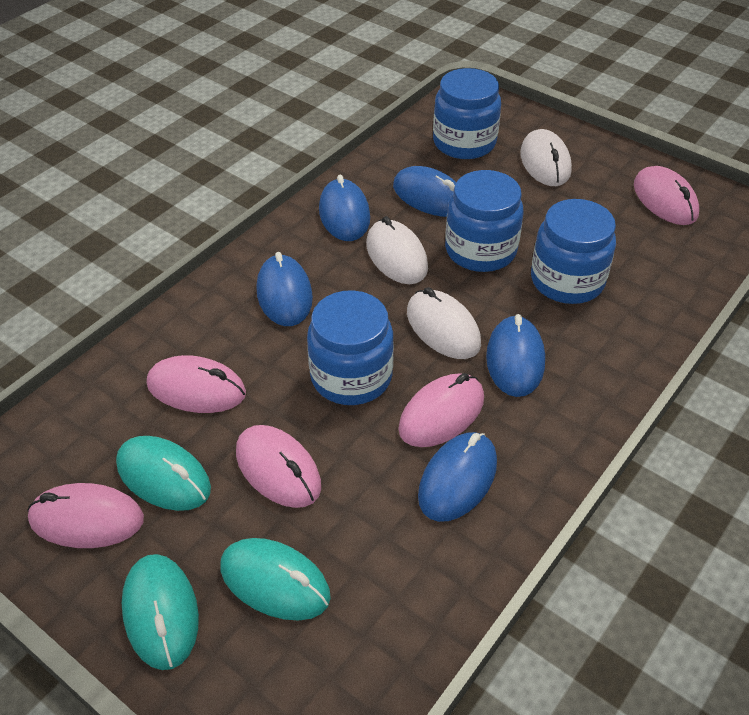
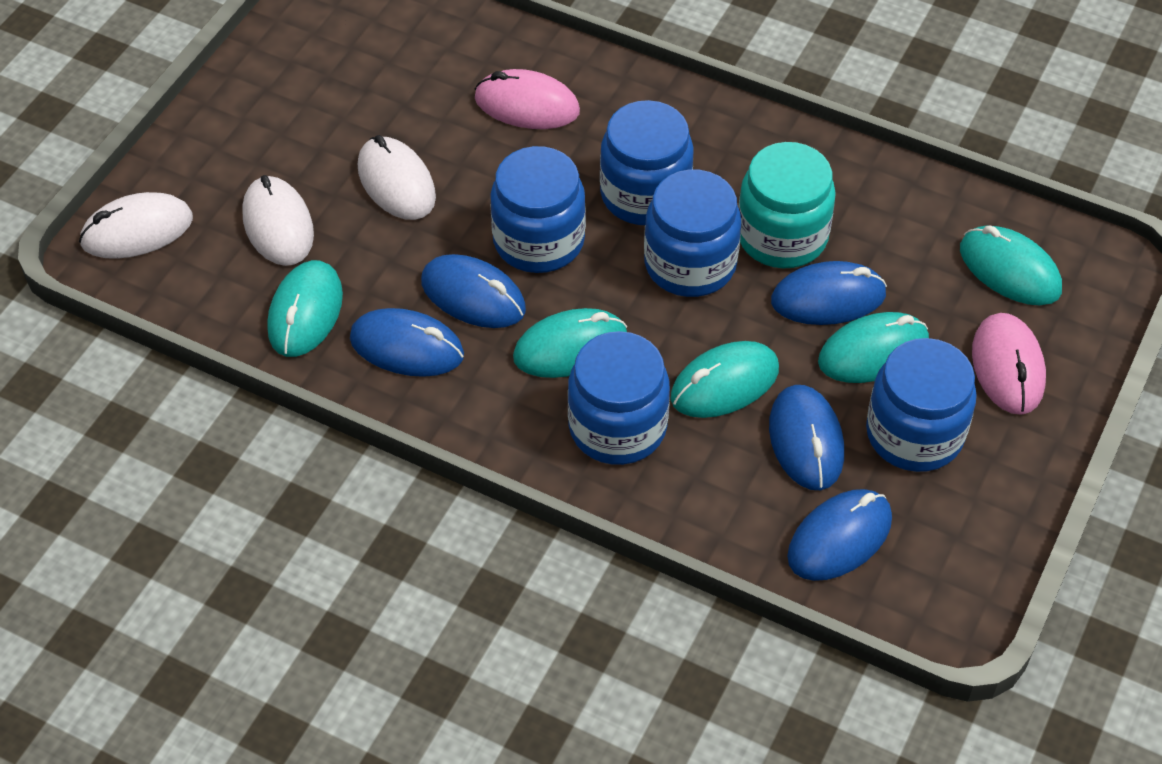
blue jar: [307,290,394,405] [433,68,501,159] [445,170,524,272] [531,199,616,304] = 4 -> [490,146,586,273] [568,331,670,465] [600,100,693,225] [644,170,741,297] [866,338,977,472] = 5
pink mouse: [27,483,144,548] [147,355,246,413] [236,425,321,508] [398,373,484,447] [634,166,699,225] = 5 -> [475,69,580,129] [972,313,1046,415] = 2
turquoise jar: none = 0 -> [738,142,836,268] = 1
turquoise mouse: [116,436,211,511] [122,554,199,670] [220,538,331,621] = 3 -> [267,260,343,357] [513,308,627,378] [671,341,779,418] [818,312,929,383] [960,225,1062,305] = 5

